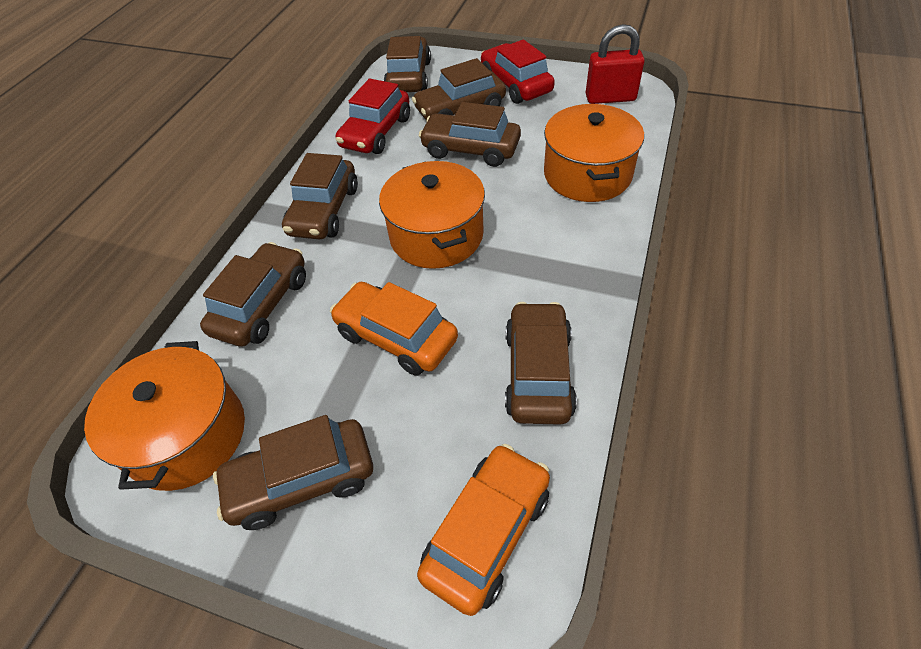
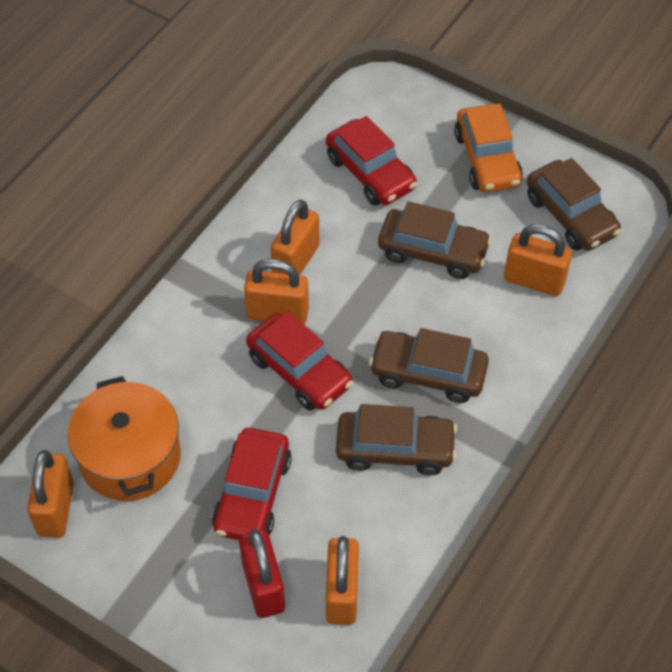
brown car: [200,242,306,347] [213,415,373,530] [282,153,358,239] [384,36,431,92] [412,58,506,121] [419,102,521,167] [505,302,577,425] = 7 -> [336,404,457,475] [369,328,489,403] [378,201,492,279] [527,158,621,251] = 4
orange car: [330,282,458,376] [417,444,550,616] = 2 -> [454,103,523,192] = 1
orange padlock: none = 0 -> [27,450,74,538] [244,259,309,325] [271,199,320,275] [326,536,359,625] [504,224,572,296] = 5
orange pot: [84,341,245,491] [379,161,485,269] [544,104,644,202] = 3 -> [67,376,181,501] = 1
red car: [336,79,410,154] [481,40,555,104] = 2 -> [212,428,292,540] [246,312,353,411] [326,116,417,206] = 3

